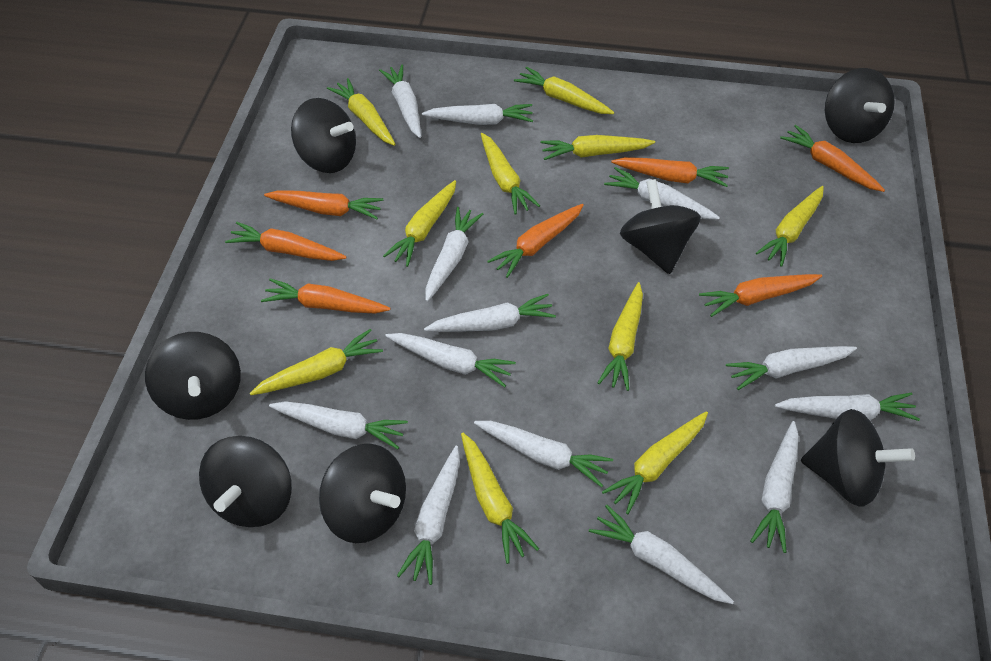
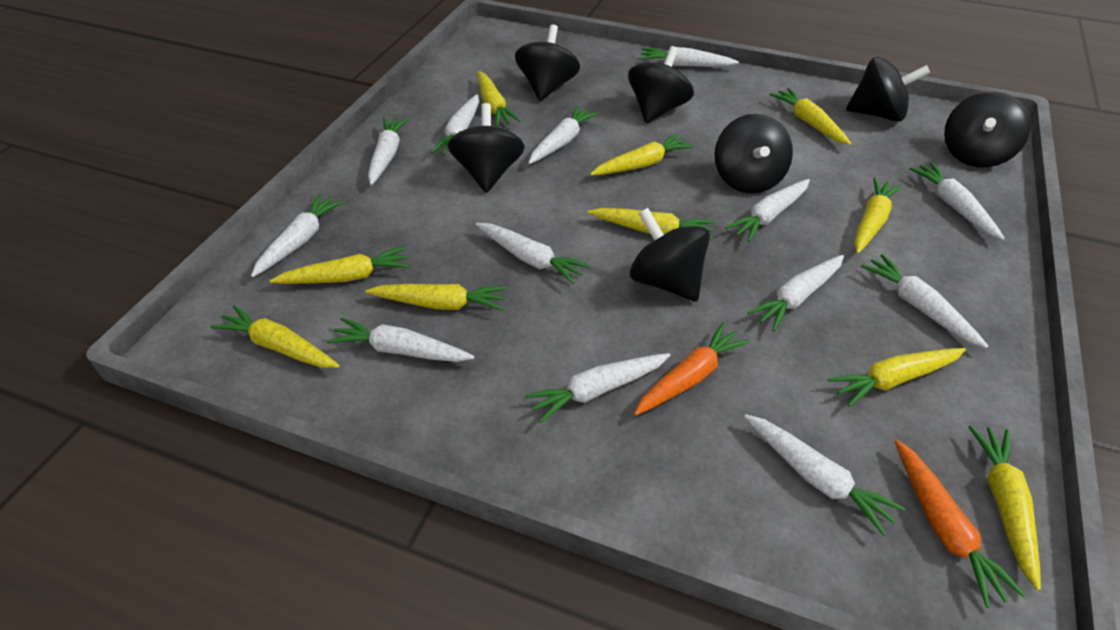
orange carrot: [225,222,347,261] [261,278,390,313] [264,190,383,219] [487,204,584,278] [611,157,729,187] [699,274,822,317] [780,125,885,192] = 7 -> [634,322,750,416] [895,440,1026,608] = 2

